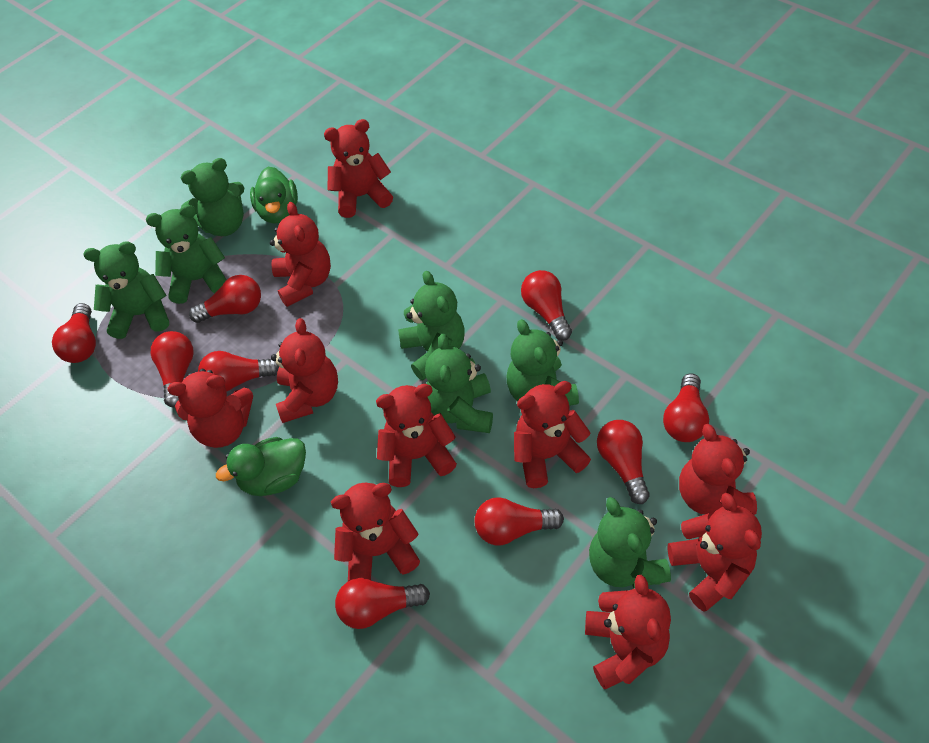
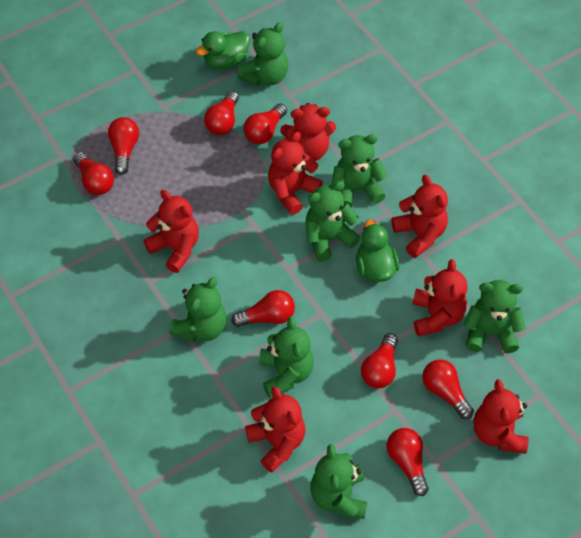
red light bulb: [52,303,96,363] [151,331,194,408] [189,275,261,323] [198,351,279,392] [335,578,430,629] [475,497,564,545] [521,270,572,341] [597,420,649,504] [663,373,709,442] = 9 -> [73,152,114,195] [108,117,139,175] [204,91,239,135] [231,290,295,327] [244,103,287,144] [361,333,398,388] [387,428,429,496] [422,359,474,419] = 8
red teddy bear: [168,369,253,448] [270,202,331,307] [271,318,338,423] [324,119,393,218] [331,483,420,581] [376,384,457,487] [514,381,591,488] [585,575,671,689] [667,493,762,612] [679,424,757,515] = 10 -> [144,190,199,273] [245,386,305,473] [268,132,323,215] [280,103,336,161] [392,175,448,258] [413,259,467,337] [474,379,529,454] = 7

